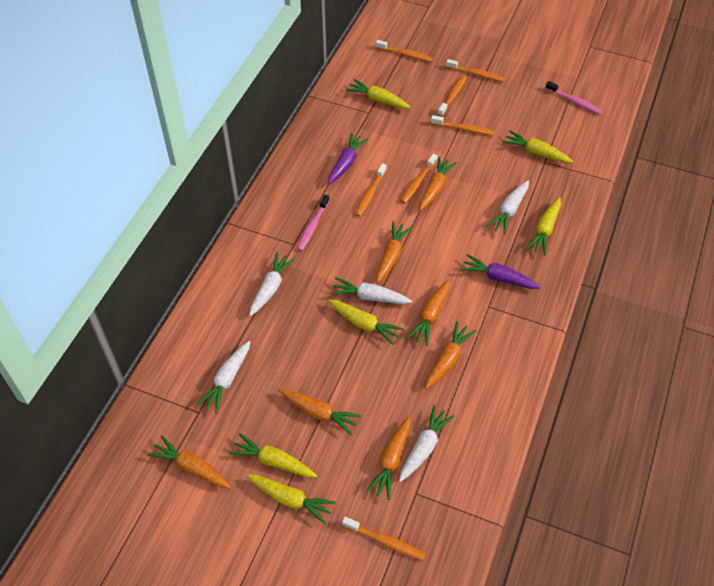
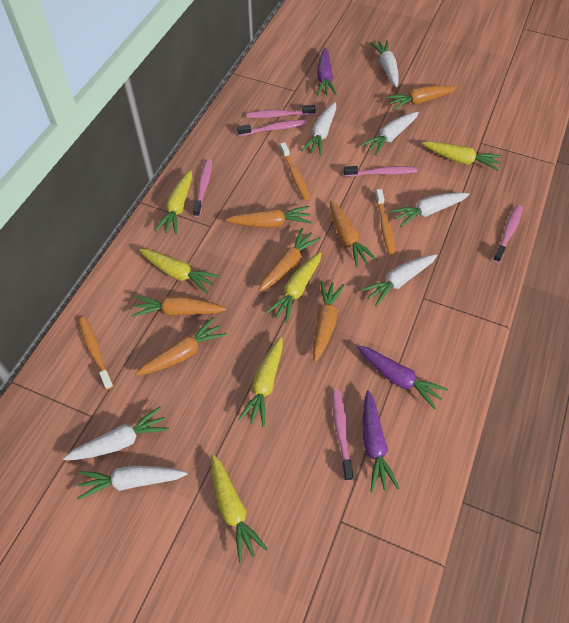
orange toothbrush: [342,517,426,561] [355,163,387,217] [375,40,433,62] [400,154,437,204] [431,115,495,136] [438,75,467,117] [446,59,506,82] = 7 -> [78,317,113,390] [280,142,310,200] [375,189,395,255] = 3
pink toothbrush: [297,194,330,251] [545,81,603,115] = 2 -> [193,159,212,217] [237,120,307,136] [247,105,315,118] [332,389,353,481] [344,166,417,177] [493,205,523,263] = 6
purple carrot: [328,133,369,185] [461,254,540,289] = 2 -> [317,48,337,95] [357,345,448,409] [363,390,399,492] = 3
white carrot: [196,341,250,414] [249,252,296,316] [331,277,412,304] [399,405,455,482] [487,180,529,234] = 5 -> [63,406,169,460] [77,466,187,500] [301,102,336,156] [361,112,419,156] [361,254,437,306] [370,40,399,87] [391,192,469,227] = 7

